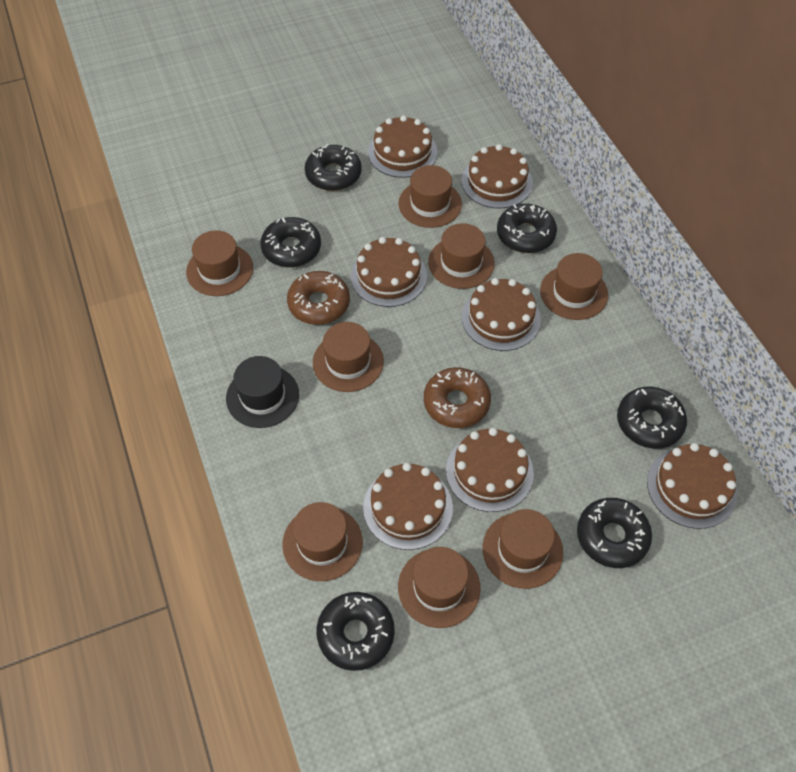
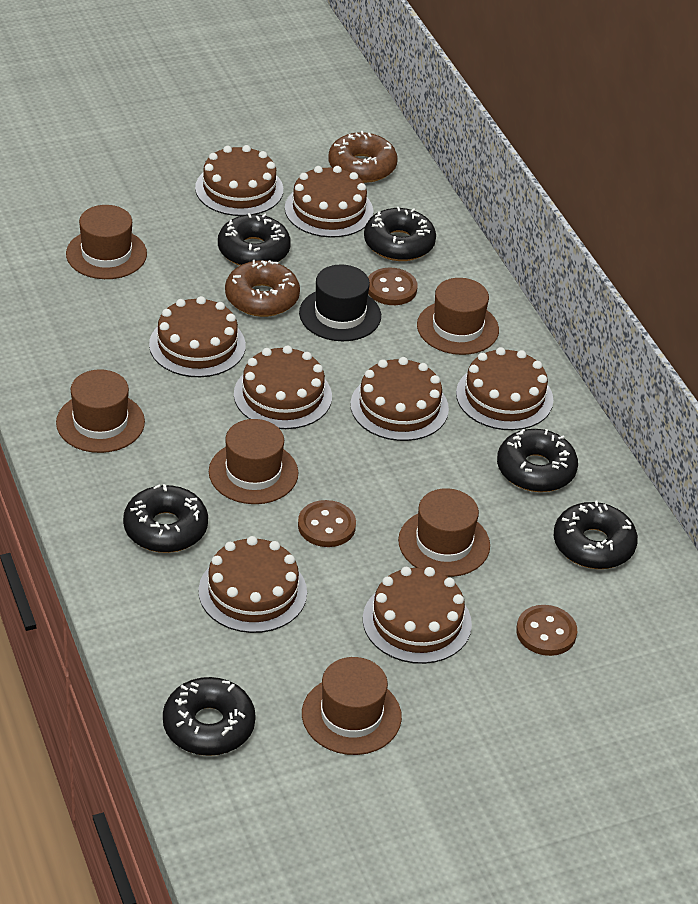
brown button: none = 0 -> [298,500,356,547] [368,268,418,305] [516,605,577,656] = 3
brown cake: [351,237,427,307] [363,463,453,550] [368,115,437,178] [446,428,534,512] [462,144,533,209] [462,278,541,351] [647,443,737,529] = 7 -> [149,296,246,377] [195,145,283,216] [198,536,307,633] [234,345,332,429] [285,166,373,238] [350,357,449,441] [363,567,472,664] [456,347,553,430] = 8
brown hat: [186,230,253,296] [282,502,363,581] [313,322,384,392] [398,165,462,228] [398,547,480,628] [428,223,495,289] [483,509,563,589] [540,253,608,320] = 8 -> [56,369,145,453] [66,205,147,279] [209,419,298,504] [302,657,402,755] [398,488,490,577] [417,278,499,355] = 6

